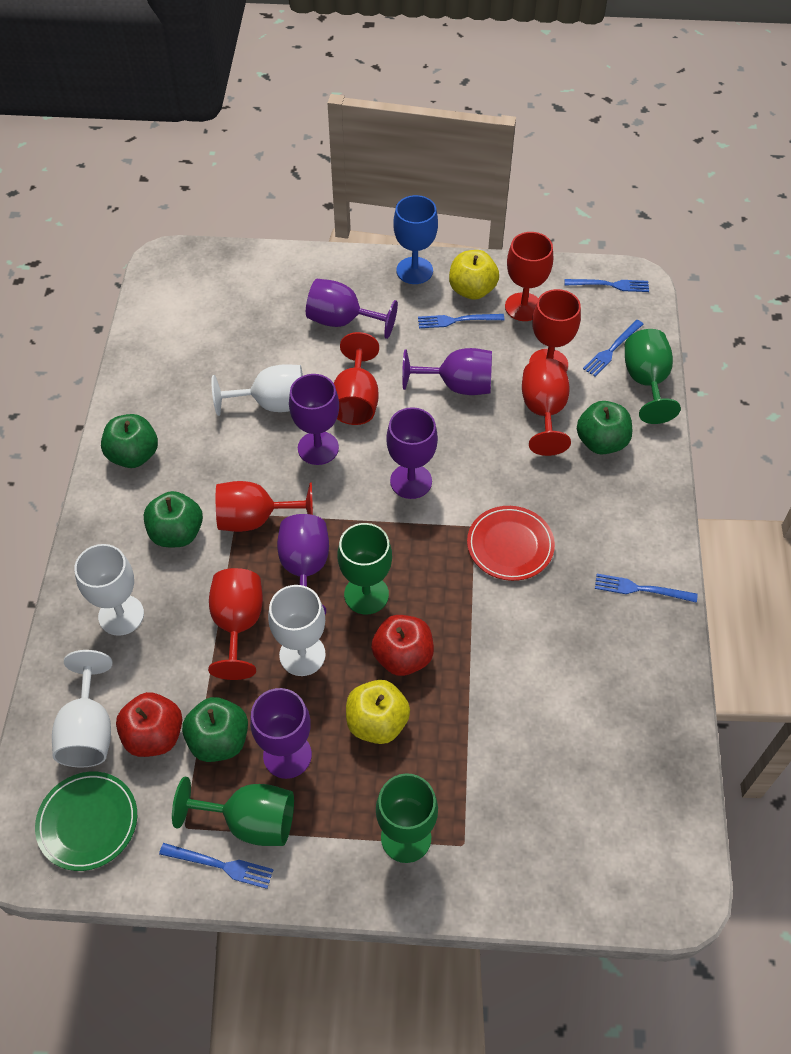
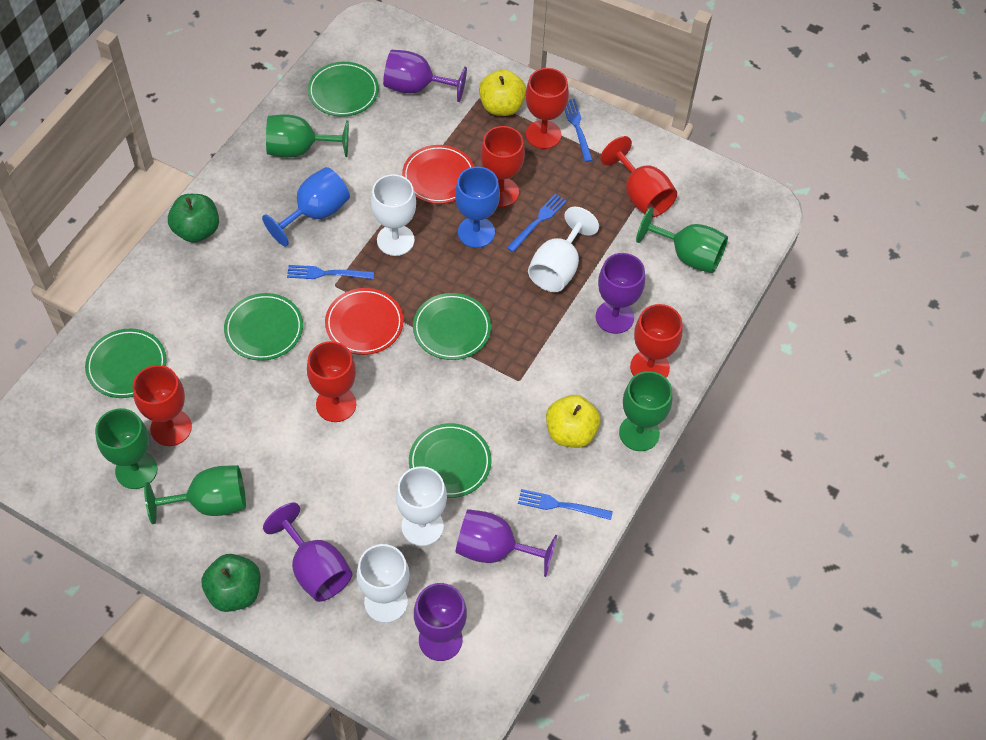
blue fork: [159,843,274,889] [418,314,505,328] [564,279,649,292] [583,320,643,376] [595,574,697,603] = 5 -> [287,265,374,279] [507,194,567,252] [518,489,613,520] [565,99,593,162] = 4
blue goblet: [393,195,438,284] = 1 -> [262,167,350,247] [455,166,500,248] = 2
green apple: [101,414,158,468] [144,491,203,547] [182,697,248,762] [577,401,632,455] = 4 -> [168,194,219,243] [202,554,260,612] = 2
green goblet: [172,777,294,846] [337,523,392,614] [376,773,438,863] [625,329,681,424] = 4 -> [95,408,157,489] [144,465,246,524] [266,114,349,157] [619,371,672,451] [636,207,728,273] = 5
green plate: [35,772,137,871] = 1 -> [85,329,167,398] [224,293,303,361] [308,62,379,117] [409,423,491,498] [413,293,491,360] = 5
purple goblet: [250,688,312,779] [277,514,329,615] [289,374,339,465] [306,279,398,339] [386,407,438,499] [402,348,492,395] = 6 -> [263,503,352,602] [383,50,467,102] [414,583,467,661] [455,509,557,577] [596,253,645,334] = 5
red apple: [116,692,182,757] [371,615,434,676] = 2 -> none = 0
red plate: [467,506,555,581] = 1 -> [325,288,404,355] [402,145,474,204] = 2

